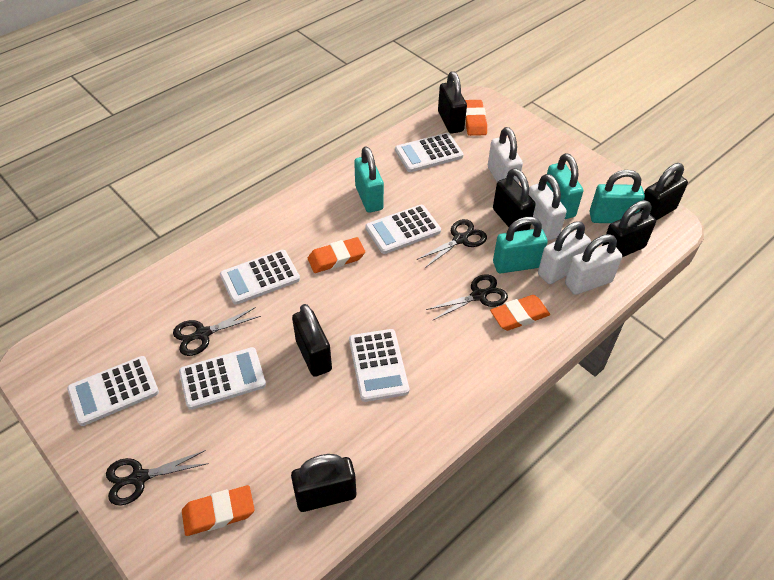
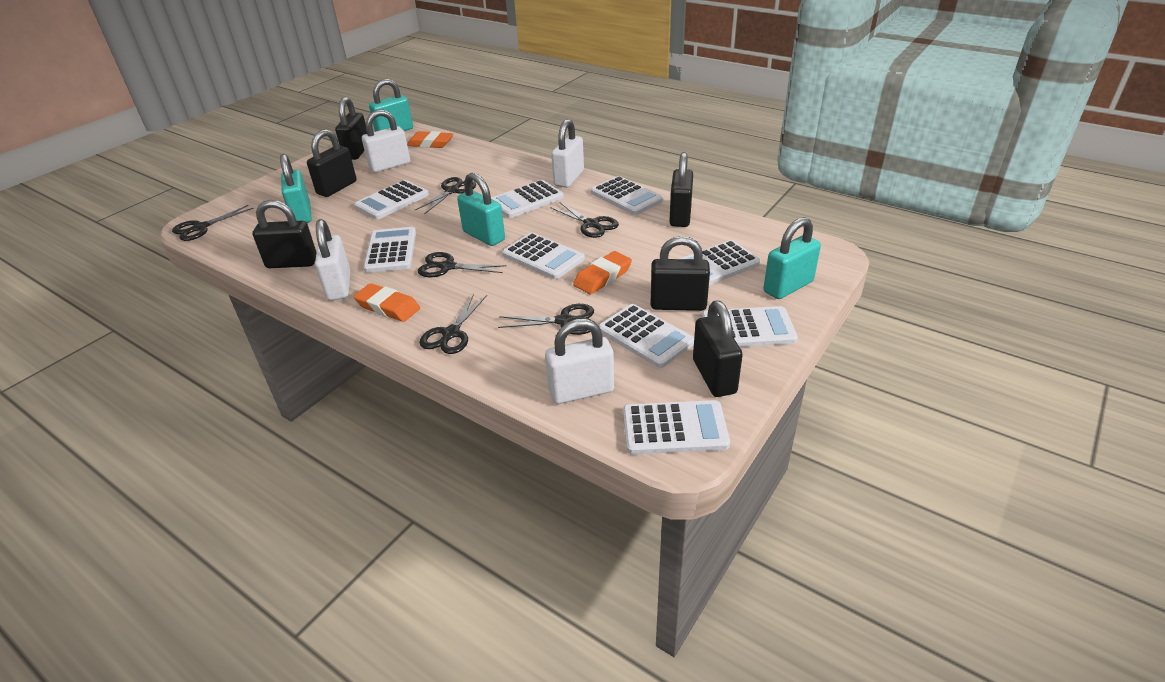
black scissors: [106,450,209,505] [173,307,261,356] [416,219,487,268] [426,274,508,320] = 4 -> [172,205,254,241] [415,177,476,214] [418,252,506,277] [419,294,487,354] [498,304,594,335] [550,202,619,238] = 6
orange eraser: [182,485,254,536] [308,237,365,273] [465,100,487,136] [490,295,550,331] = 4 -> [354,283,420,322] [407,131,453,148] [573,251,632,294] = 3
white calculator: [67,356,159,426] [179,347,266,410] [220,250,300,305] [349,329,409,402] [365,205,441,254] [395,133,464,172] = 6 -> [354,180,429,219] [363,227,416,273] [491,180,564,218] [502,233,585,279] [591,176,663,215] [598,304,694,368] [623,400,730,455] [680,240,761,285] [701,306,798,347] = 9

